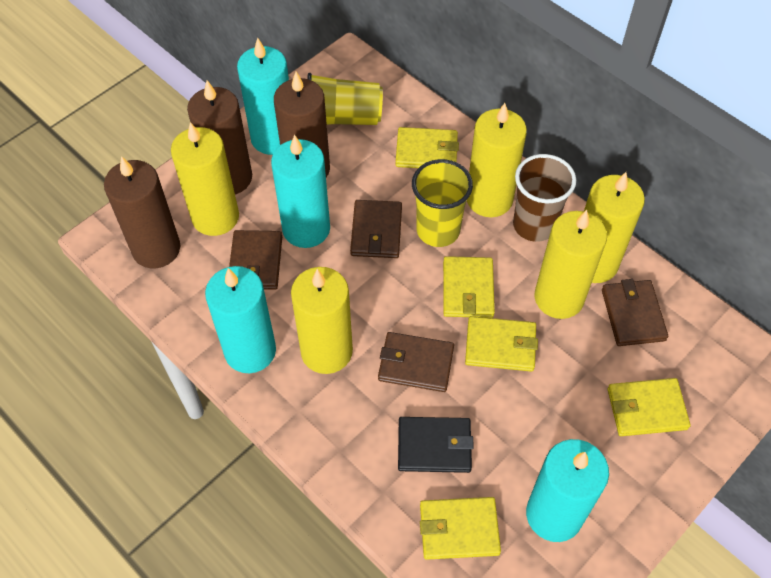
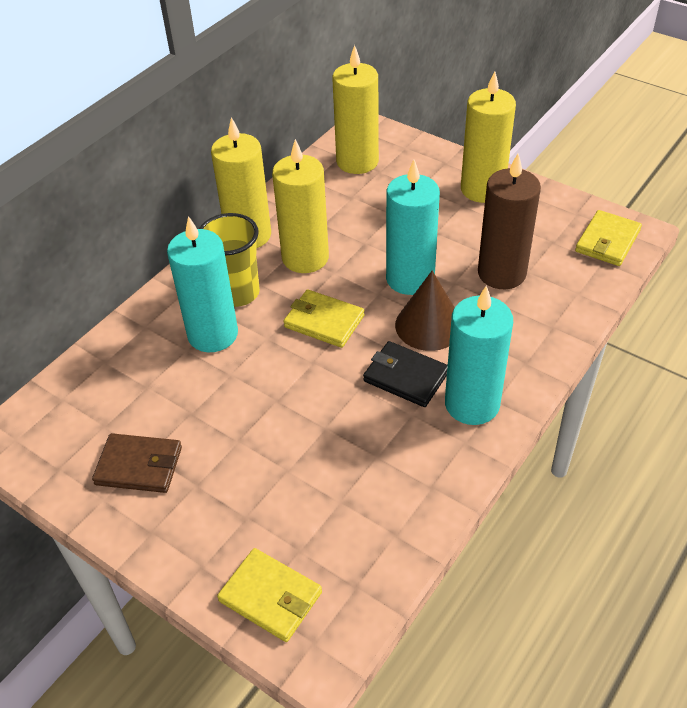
brown candle: [104,156,180,269] [187,80,252,195] [274,72,330,177] = 3 -> [478,153,541,289] = 1
brown cone: none = 0 -> [395,270,455,351] = 1
brown cup: [513,154,576,242] = 1 -> none = 0
brown wallet: [229,230,282,290] [350,200,402,258] [378,332,454,392] [602,279,668,346] = 4 -> [92,433,182,493] = 1
turquoise candle: [205,266,276,373] [237,38,289,155] [271,134,330,248] [526,439,609,542] = 4 -> [167,216,238,352] [386,160,440,295] [445,285,513,425] = 3
yellow candle: [171,122,239,236] [291,267,353,374] [467,103,527,217] [534,210,607,319] [584,172,645,283] = 5 -> [211,117,271,248] [272,139,329,273] [332,45,379,174] [461,71,516,203] = 4
yellow cup: [307,73,383,125] [412,159,473,247] = 2 -> [199,213,260,307] = 1
yellow wallet: [395,127,459,168] [420,497,501,560] [443,256,495,318] [465,316,538,372] [607,378,691,436] = 5 -> [217,548,322,642] [283,289,365,348] [575,210,642,266] = 3

